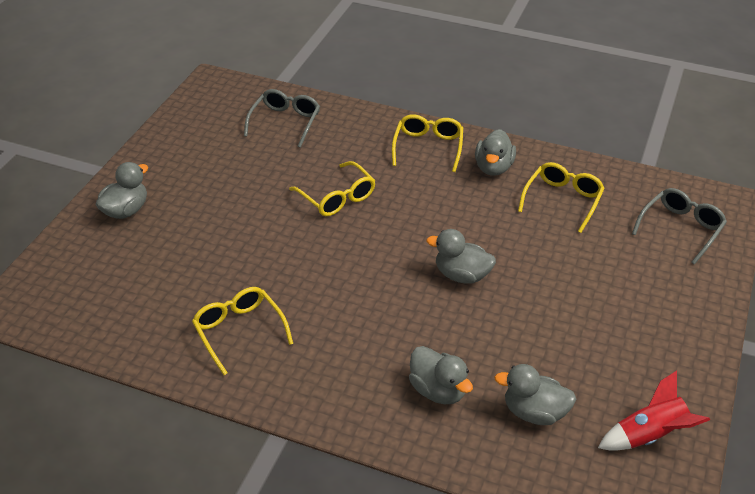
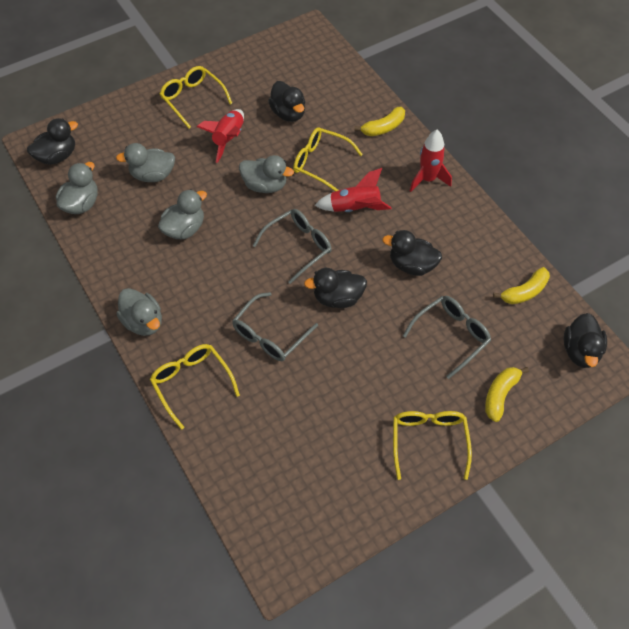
black duck: none = 0 -> [27,118,78,165] [268,81,305,122] [304,268,367,308] [382,230,442,276] [564,313,607,368] = 5
grey glasses: [244,89,320,148] [632,188,727,265] = 2 -> [232,292,318,361] [253,209,332,284] [403,296,491,379] = 3
red rocket: [598,371,710,451] = 1 -> [197,109,244,163] [314,168,391,212] [410,130,452,192] = 3
yellow banana: none = 0 -> [355,107,405,136] [485,367,529,422] [493,267,550,304] = 3

